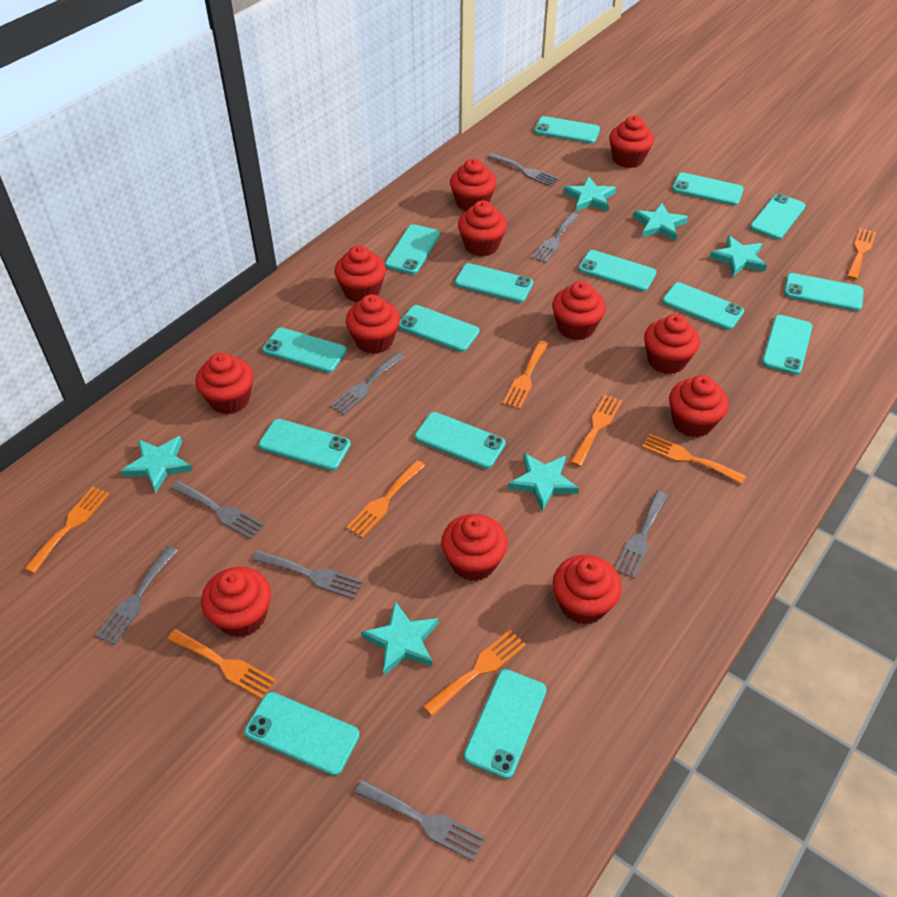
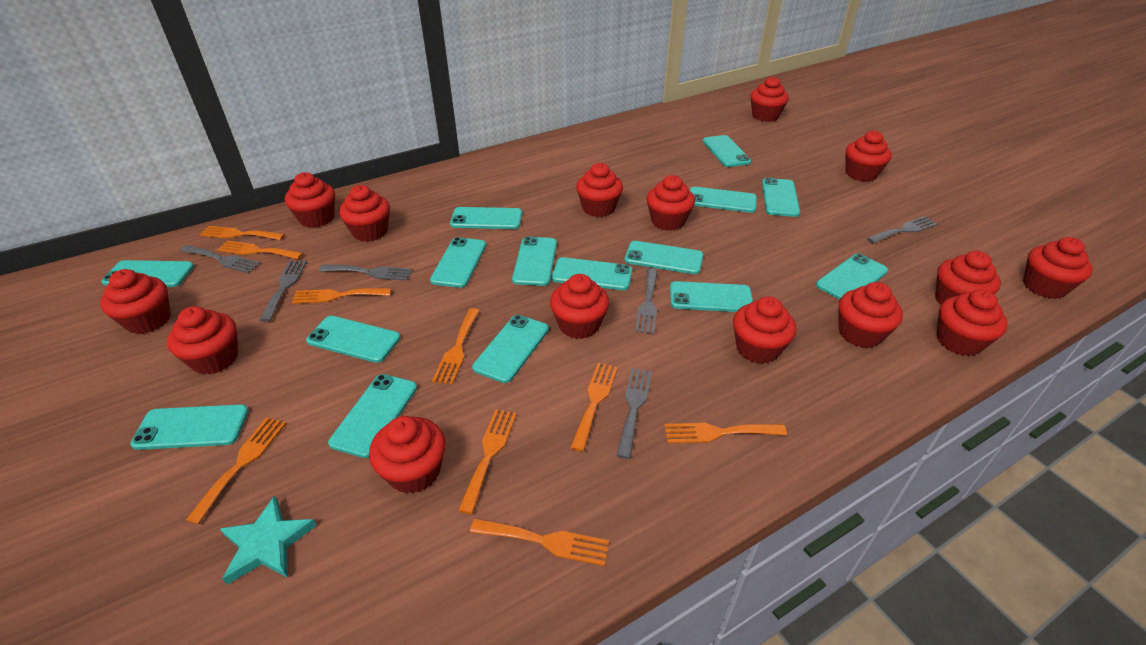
grey fork: [96,546,178,645] [171,481,264,539] [253,550,363,599] [330,352,405,415] [355,780,485,861] [488,153,559,186] [531,213,579,263] [615,491,668,579] = 8 -> [180,245,261,273] [259,261,307,322] [319,265,413,281] [616,368,652,459] [635,268,657,334] [867,216,938,244] = 6
orange fork: [24,487,109,574] [167,629,276,699] [346,460,425,538] [423,630,526,717] [503,340,549,409] [570,395,622,467] [642,434,746,484] [847,228,876,280] = 8 -> [186,417,286,524] [199,226,285,240] [217,240,303,259] [291,288,392,304] [432,308,480,385] [458,409,517,514] [470,518,609,566] [570,363,618,452] [664,423,787,444] = 9
red cupcake: [195,353,253,414] [201,567,271,637] [334,245,386,302] [346,294,400,354] [441,514,507,581] [450,159,496,211] [458,200,507,257] [552,281,606,340] [553,555,622,625] [609,116,654,168] [644,314,700,374] [669,375,729,437] = 12 -> [100,269,171,334] [167,306,238,375] [285,172,335,228] [339,185,390,242] [369,416,446,494] [550,274,609,339] [576,163,623,217] [647,175,695,231] [733,296,796,364] [751,76,789,122] [839,282,903,348] [846,130,892,182] [935,251,1001,305] [937,289,1008,356] [1023,237,1093,299] = 15
turquoise star: [121,436,192,493] [361,601,438,675] [508,453,579,511] [563,177,616,212] [633,203,688,241] [709,236,767,276] = 6 -> [220,495,317,584] = 1

